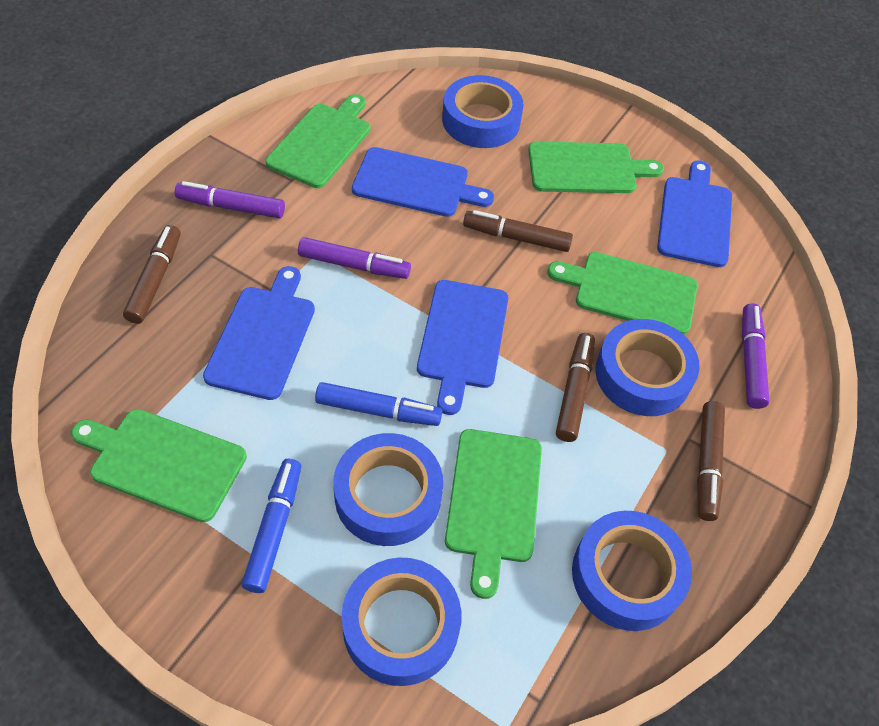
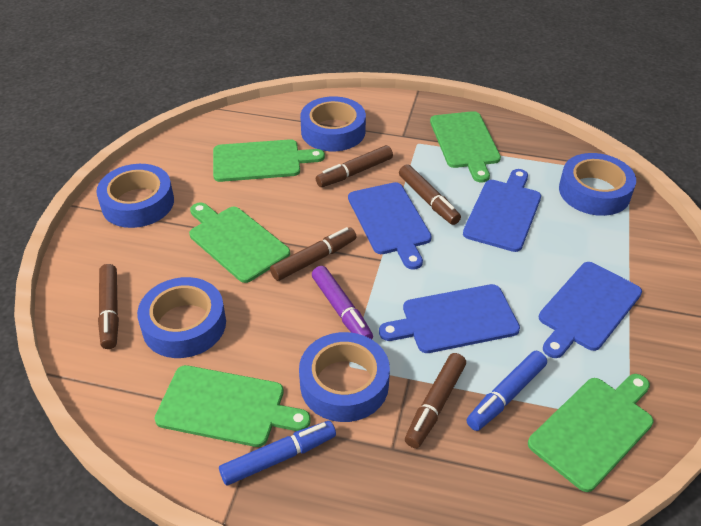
brown marker: [123,225,180,324] [463,210,573,252] [556,333,595,442] [697,401,725,521] = 4 -> [98,264,119,349] [270,227,356,281] [316,145,393,187] [399,164,461,225] [405,353,466,448] = 5
purple marker: [175,181,285,218] [298,237,411,279] [742,303,770,409] = 3 -> [312,266,373,339] = 1

